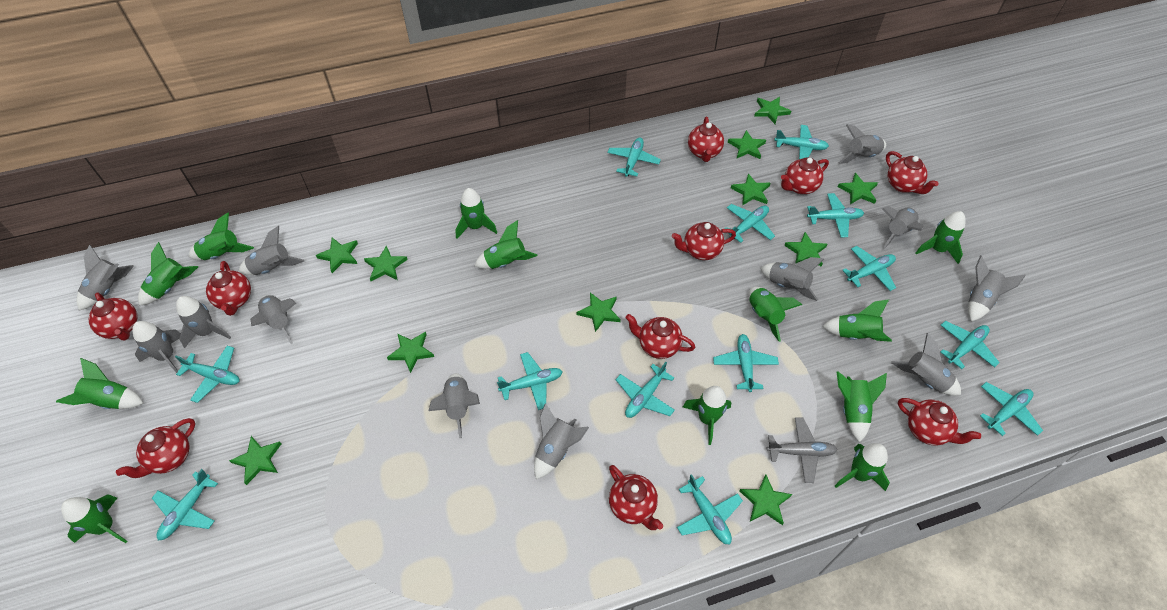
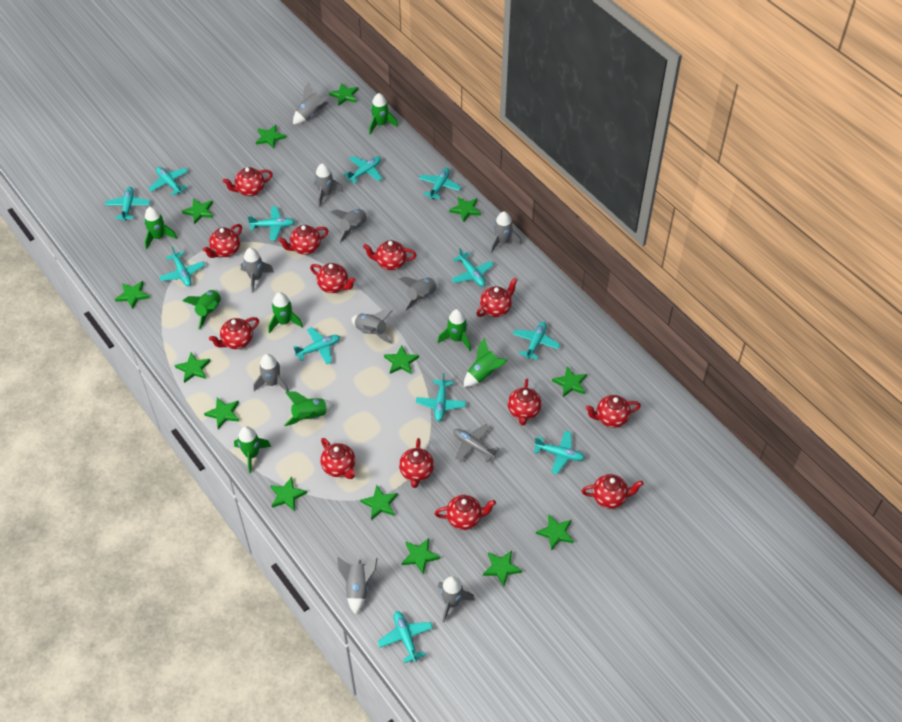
green rocket: [56,358,144,409] [61,495,127,543] [138,242,198,306] [189,212,254,260] [455,188,497,239] [474,220,537,269] [683,386,732,445] [749,287,802,342] [822,299,892,342] [835,443,890,491] [837,371,887,442] [916,211,965,264] = 12 -> [144,207,177,250] [183,289,221,330] [234,426,271,473] [268,292,303,333] [284,391,334,426] [369,93,398,135] [438,309,471,351] [464,338,508,387] = 8
green star: [229,436,281,485] [316,238,358,273] [364,246,408,281] [387,332,434,373] [577,293,621,332] [728,130,766,159] [731,173,770,205] [740,475,792,525] [754,97,791,124] [784,232,828,266] [838,173,878,204] = 11 -> [115,281,150,309] [175,353,210,383] [182,198,213,224] [204,397,240,429] [256,125,286,149] [270,477,307,511] [329,83,358,106] [360,485,398,520] [384,345,419,374] [402,538,440,574] [449,197,481,222] [483,551,522,587] [536,514,574,551] [552,366,587,397] = 14
grey rocket: [77,245,134,310] [132,321,181,373] [176,296,231,348] [239,226,304,275] [251,295,296,344] [429,373,480,439] [534,403,589,479] [760,257,824,301] [839,124,886,164] [882,206,923,249] [891,333,961,396] [968,255,1026,322] = 12 -> [241,248,274,293] [253,354,289,392] [293,82,329,124] [314,163,344,207] [330,209,368,243] [337,557,378,615] [351,309,393,344] [399,276,439,311] [438,576,475,623] [490,211,521,253] = 10
red teapot: [89,293,138,340] [116,418,195,478] [206,261,251,316] [609,465,663,530] [626,314,695,359] [672,222,736,260] [688,117,724,162] [781,158,829,194] [886,151,939,194] [898,398,981,446] = 10 -> [203,224,242,258] [209,317,259,349] [223,167,273,196] [278,225,328,255] [310,263,356,293] [320,438,356,479] [363,240,417,270] [399,438,434,488] [435,495,496,530] [476,277,518,317] [508,379,541,426] [582,474,644,509] [586,395,641,428] = 13
turquoise plane: [152,469,218,540] [175,346,239,403] [497,352,563,410] [607,137,661,177] [616,362,675,418] [677,474,743,545] [713,334,779,392] [724,204,775,243] [774,125,829,159] [807,193,864,238] [842,246,896,291] [941,321,1000,369] [980,382,1043,436] = 13 -> [105,187,150,221] [148,167,188,196] [159,246,205,286] [248,206,295,241] [293,327,340,365] [344,156,382,184] [378,611,433,663] [416,373,466,421] [419,168,461,200] [451,248,494,287] [513,322,560,360] [534,431,585,474] = 12

